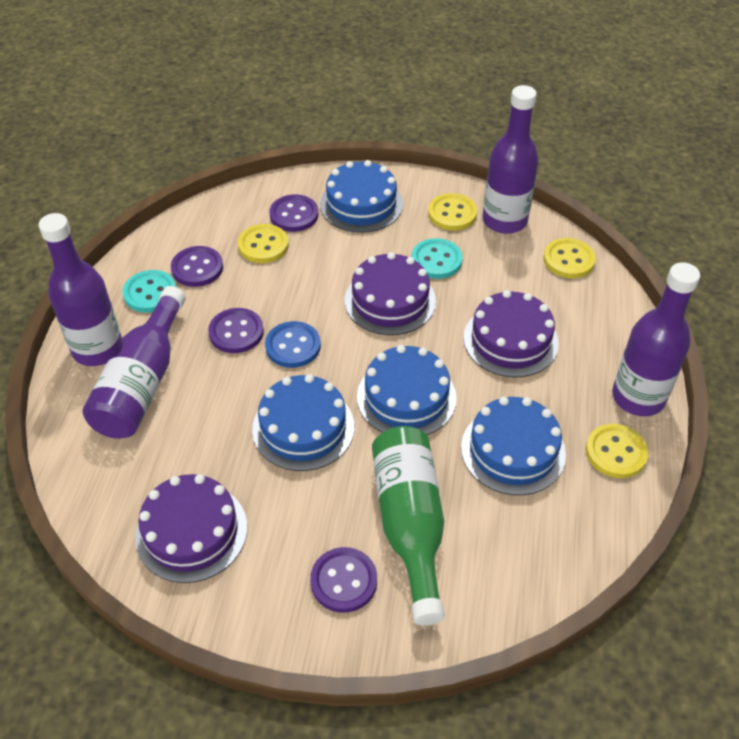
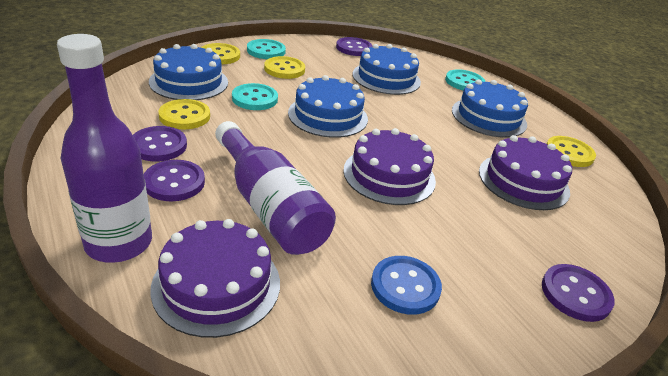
green bottle: [372,426,445,626] = 1 -> none = 0
purple bottle: [39,213,122,366] [82,286,186,439] [483,85,539,234] [612,262,700,416] = 4 -> [57,34,152,263] [215,121,336,255] = 2
turquoise button: [123,270,176,313] [411,238,463,279] = 2 -> [232,83,278,110] [247,39,286,59] [445,69,485,91] = 3

